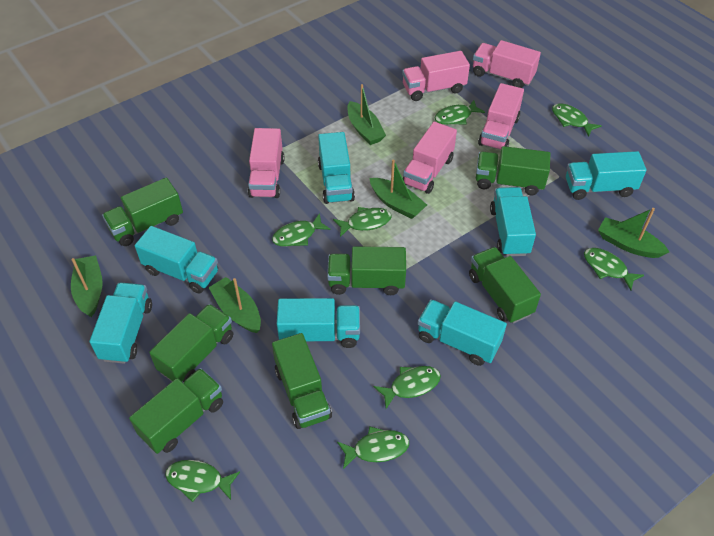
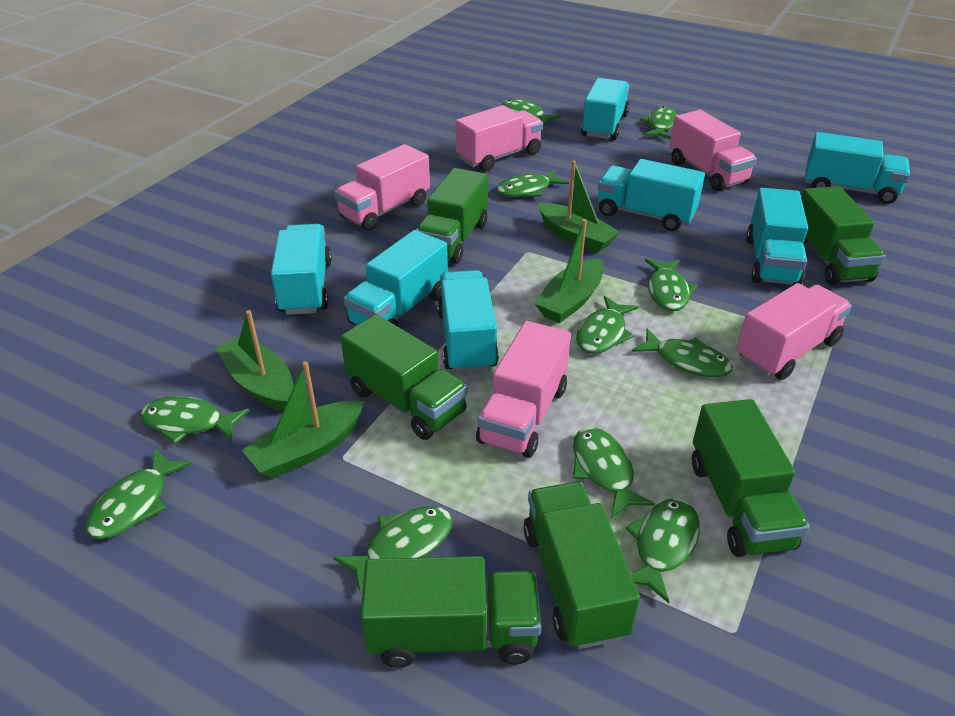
green boat: [71,255,103,317] [208,277,261,333] [347,84,386,145] [369,159,427,219] [598,208,669,258] = 5 -> [216,310,294,411] [242,361,364,479] [534,219,604,323] [538,160,620,253] = 4
green fish: [165,460,240,502] [272,213,331,247] [333,207,392,237] [337,426,409,469] [374,366,441,409] [435,100,485,125] [552,103,602,137] [584,248,644,290] = 8 -> [86,448,192,539] [140,396,249,444] [334,506,453,595] [497,170,569,197] [502,99,561,126] [573,427,655,518] [576,296,639,354] [625,498,700,603] [632,328,732,377] [640,106,678,139] [645,259,697,311] = 11
green truck: [102,178,183,246] [129,368,223,454] [149,304,233,382] [272,333,332,429] [327,246,406,295] [469,247,541,324] [476,146,550,195] = 7 -> [340,314,468,440] [360,556,541,668] [416,168,488,264] [524,482,640,649] [692,399,810,557] [801,186,886,285] = 6

